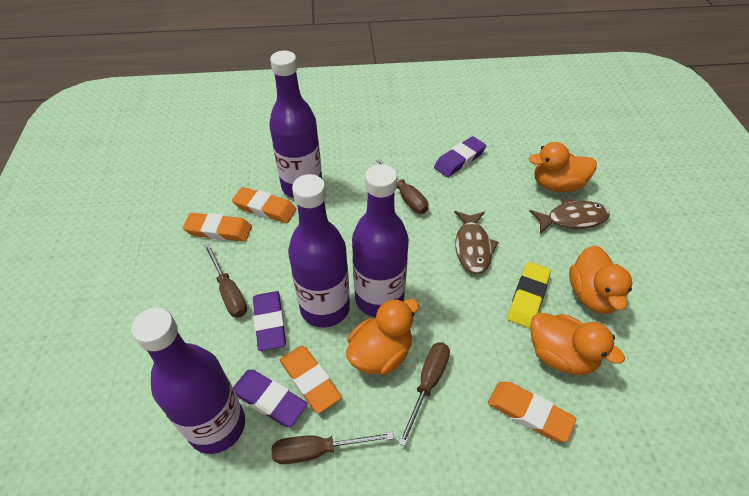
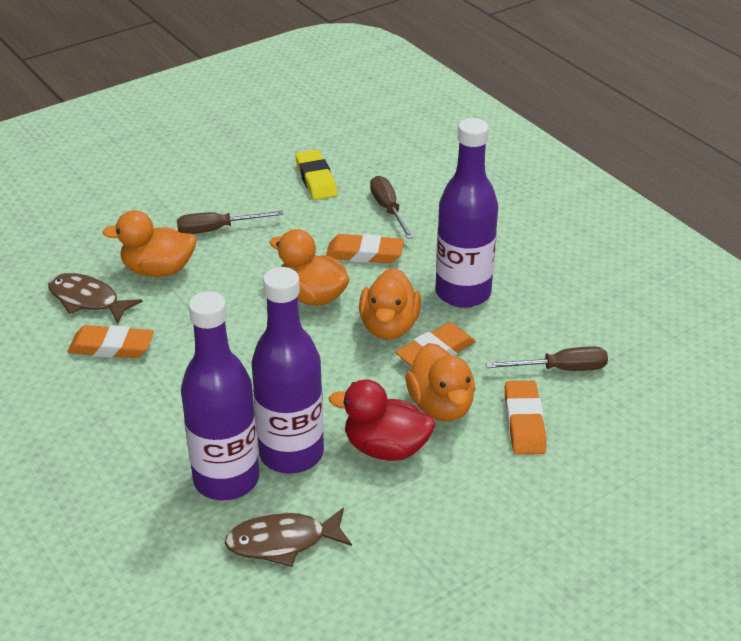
brown screwdriver: [204,243,247,318] [271,432,394,464] [376,158,428,214] [398,342,450,446] = 4 -> [177,211,283,234] [370,176,414,239] [486,346,608,371] = 3
purple bottle: [131,308,245,454] [269,51,322,198] [288,174,350,328] [352,164,409,317] = 4 -> [181,291,259,501] [251,267,324,474] [436,118,498,308] = 3
purple eraser: [233,369,308,427] [253,291,286,351] [434,136,486,177] = 3 -> none = 0
red duck: none = 0 -> [329,379,435,461] = 1

